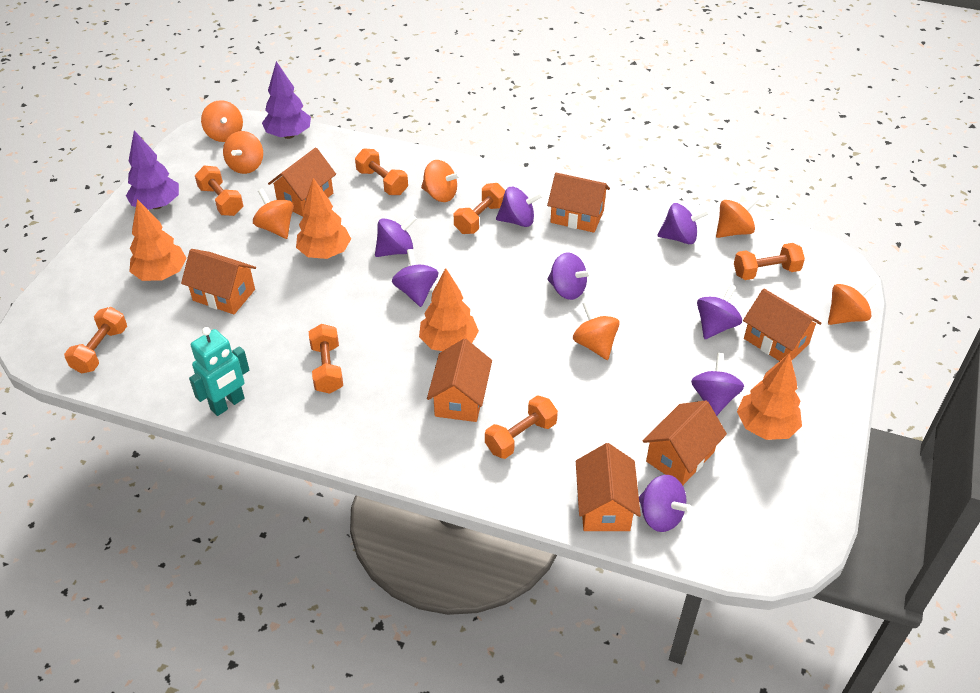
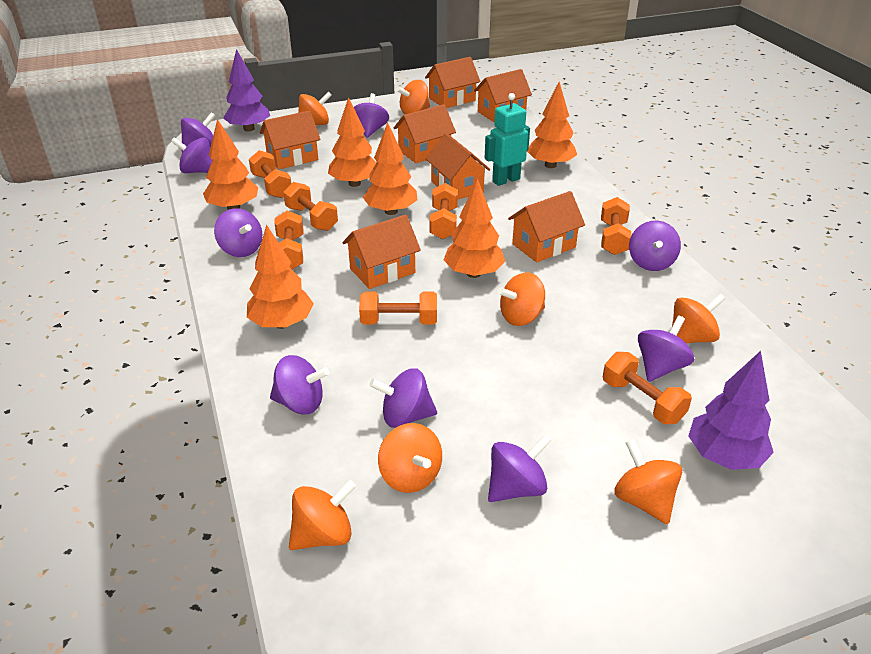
orange tree: [129,199,187,281] [296,178,351,259] [419,268,479,351] [737,353,802,440] = 4 -> [203,119,258,210] [247,225,314,329] [328,97,376,187] [363,122,417,215] [444,178,506,278] [527,82,577,168] = 6
purple spinning top: [375,215,417,257] [392,249,438,307] [496,187,543,227] [547,252,592,300] [639,475,692,532] [658,203,709,244] [691,353,744,416] [697,284,742,339] = 8 -> [171,137,213,173] [181,112,215,153] [214,208,262,257] [270,355,329,414] [354,93,389,138] [370,368,437,428] [488,434,551,502] [629,221,681,271] [638,315,694,382] = 9

